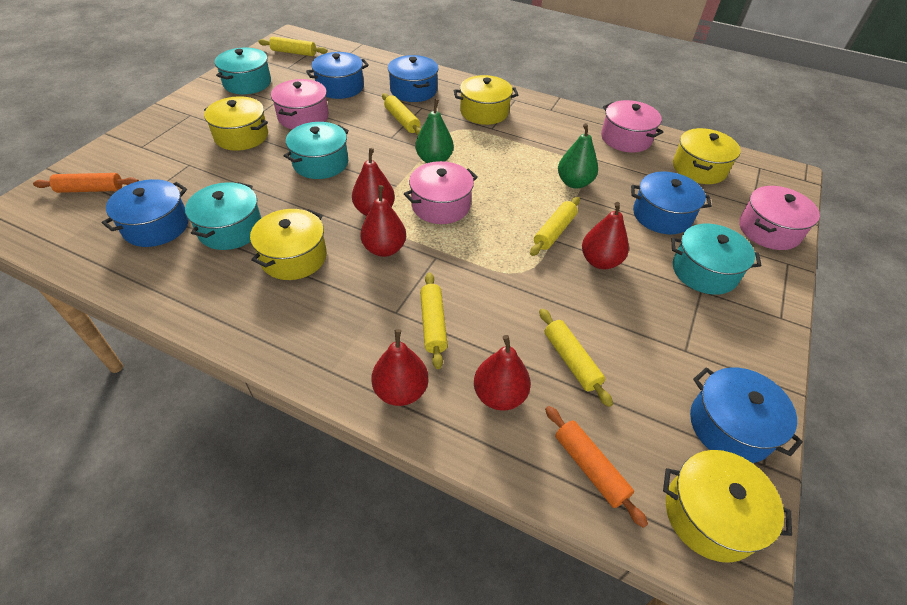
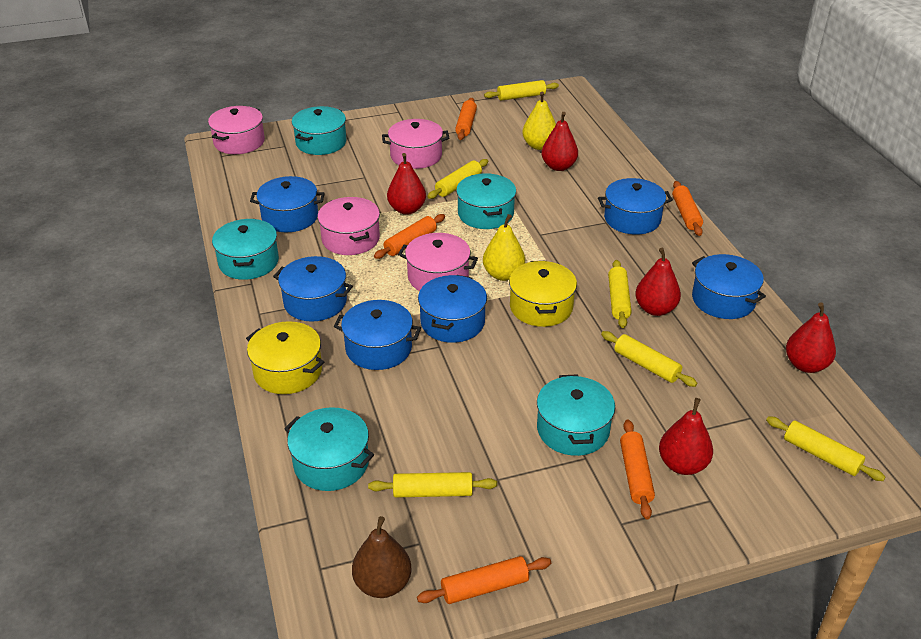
blue pot: [102,179,189,247] [306,52,369,99] [388,55,439,102] [631,171,712,235] [690,367,803,463] = 5 -> [250,176,325,232] [273,256,353,321] [334,300,421,370] [418,275,487,343] [598,178,673,235] [692,254,766,319] = 6
brown pear: none = 0 -> [352,516,412,598] = 1
green pear: [415,99,454,163] [558,123,598,189] = 2 -> none = 0
orange rolling pin: [33,173,139,193] [545,406,648,528] = 2 -> [374,214,445,259] [417,556,551,604] [455,98,477,140] [620,419,655,519] [672,181,703,236] = 5
turquoise pot: [185,182,261,250] [215,48,271,94] [284,122,349,179] [672,224,761,295] = 4 -> [212,219,279,280] [284,407,374,491] [292,106,346,155] [456,173,516,229] [537,374,615,456] = 5
yellow pear: none = 0 -> [483,214,525,281] [522,92,556,150] = 2
yellow pot: [204,96,268,151] [250,209,327,280] [454,75,518,125] [663,450,792,563] [673,128,741,184] = 5 -> [246,321,324,394] [509,261,577,327] = 2
yellow rolling pin: [258,36,327,56] [382,93,421,135] [420,272,448,369] [530,197,580,256] [539,309,613,407] = 5 -> [368,472,497,497] [427,159,488,199] [484,80,559,101] [601,331,697,387] [608,260,631,328] [766,416,885,481] = 6

